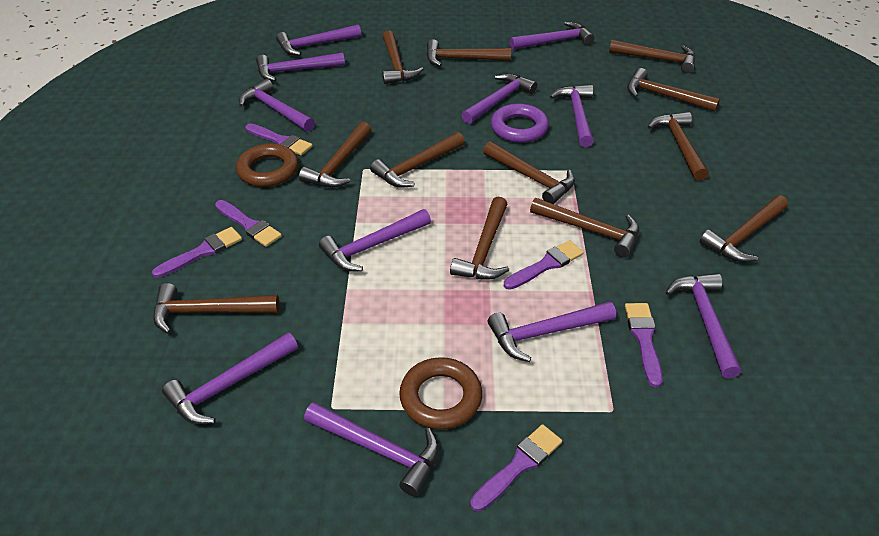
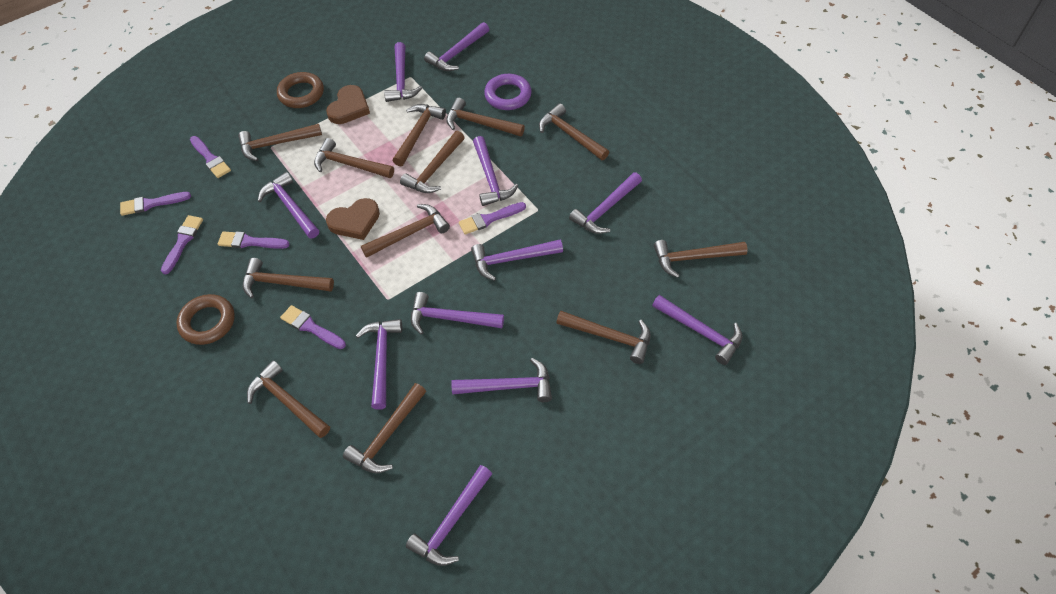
brown heart: none = 0 -> [326,85,370,124] [326,198,380,240] = 2

